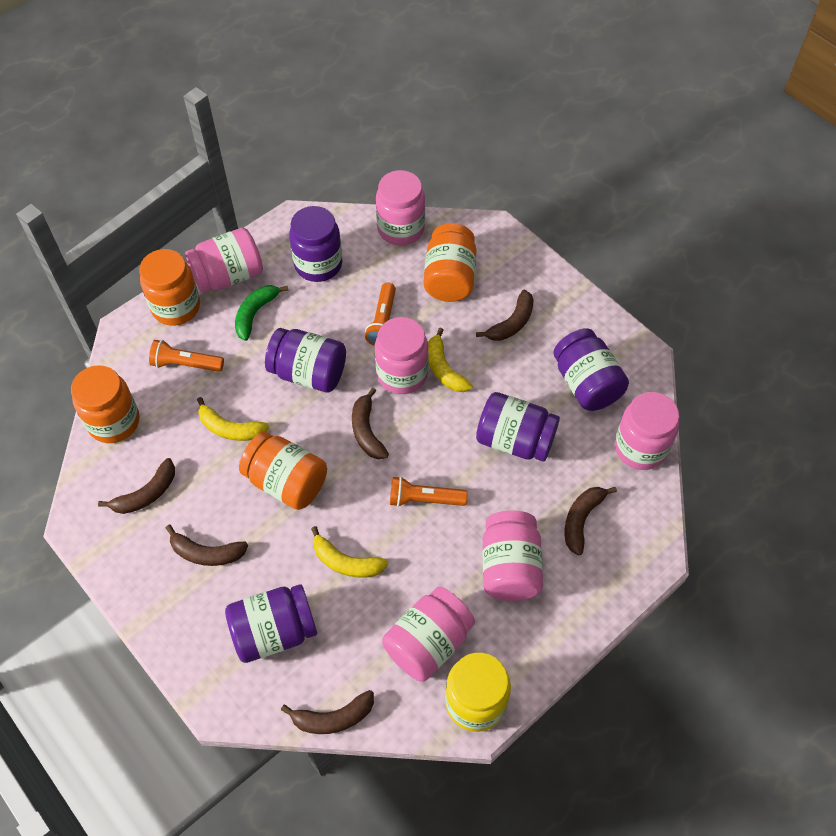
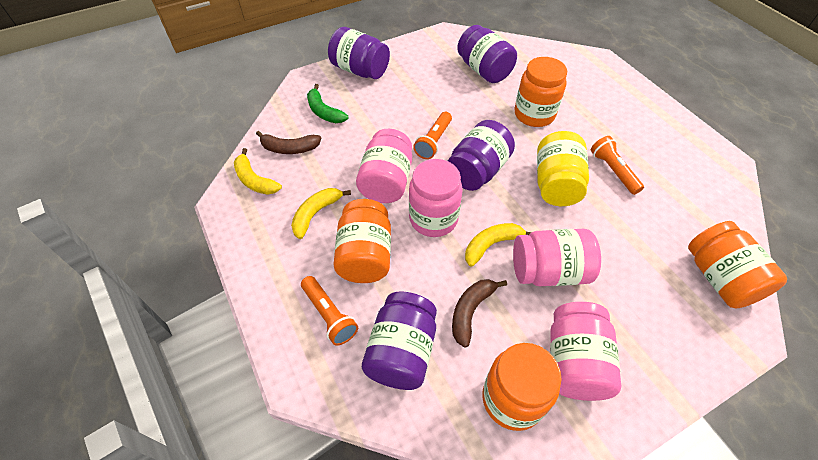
brown banana: [98,458,175,514] [166,525,248,566] [281,690,374,734] [352,388,389,459] [476,290,534,341] [565,487,617,555] = 6 -> [256,131,321,154] [452,279,507,348] = 2
pink jar: [185,228,263,293] [375,317,429,394] [376,170,425,246] [382,586,475,682] [482,510,543,601] [615,392,679,470] = 6 -> [356,129,412,203] [409,159,463,237] [513,229,601,286] [550,302,621,401] = 4
purple jar: [225,584,317,663] [265,328,346,392] [289,206,342,282] [476,392,560,461] [553,328,629,411] = 5 -> [328,27,390,79] [362,291,437,390] [448,120,515,191] [457,25,517,83] = 4

